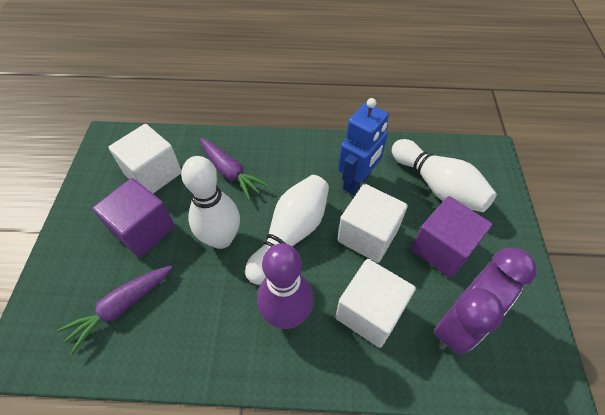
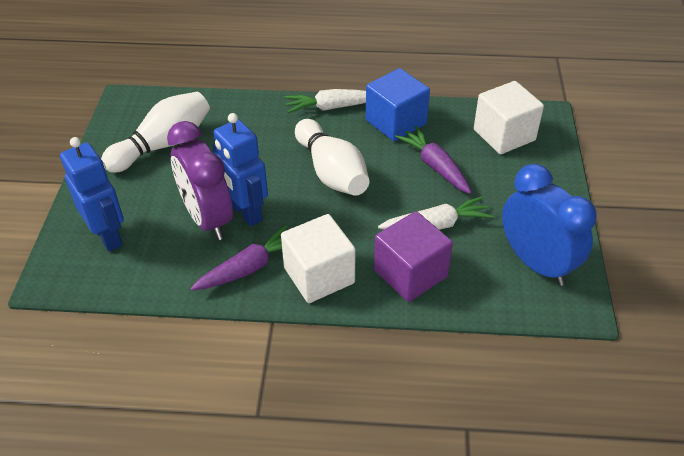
blue clock: none = 0 -> [502,164,597,286] = 1
blue cube: none = 0 -> [366,68,430,141] = 1
blue robot: [338,98,389,195] = 1 -> [60,137,124,251] [213,113,268,227] = 2
purple bowling pin: [257,244,314,329] = 1 -> none = 0
purple cube: [92,178,175,257] [411,196,493,278] = 2 -> [374,211,453,302] = 1
white bowling pin: [181,156,240,249] [245,175,329,285] [392,139,497,212] = 3 -> [101,92,210,173] [295,119,369,196] = 2
white carrot: none = 0 -> [285,89,366,113] [378,196,493,230] = 2
white cube: [108,124,182,193] [335,259,416,348] [337,184,408,263] = 3 -> [281,214,355,303] [474,81,544,154] = 2

